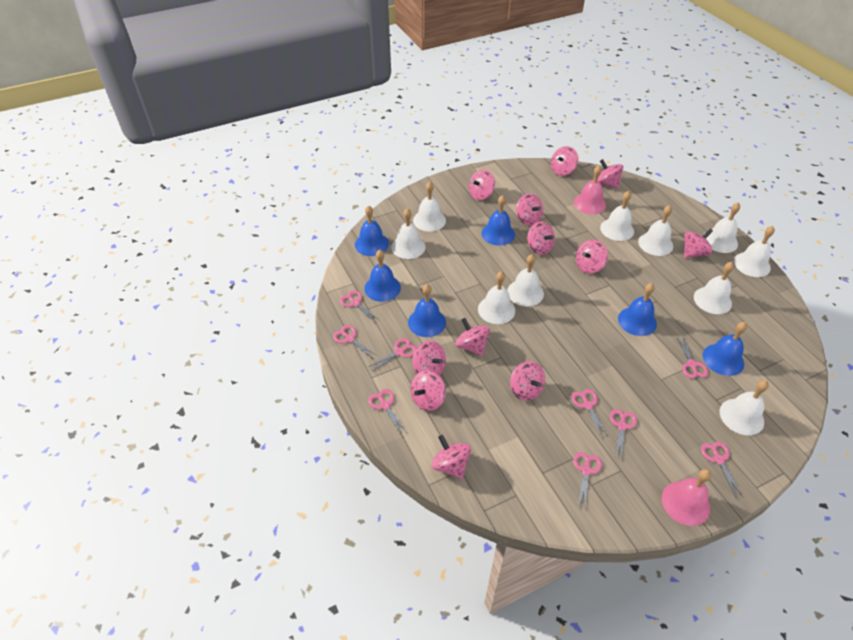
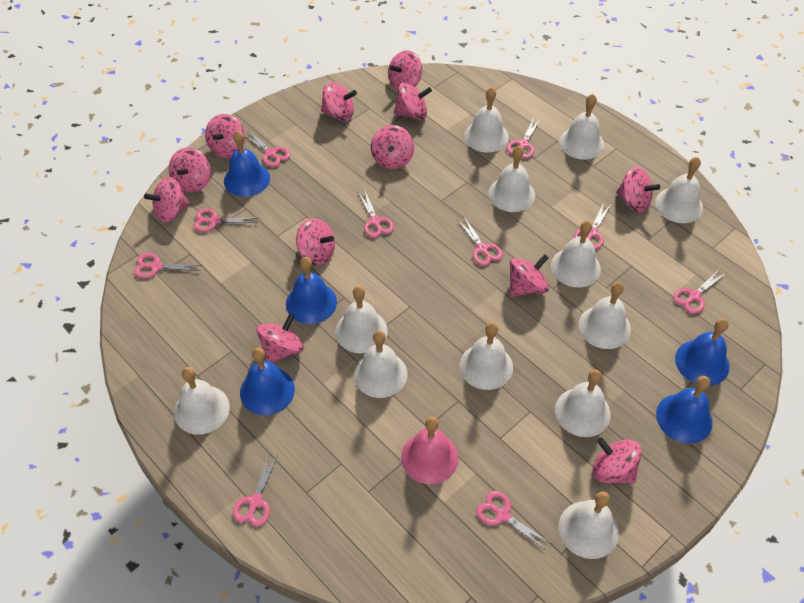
blue bell: [355,205,389,256] [364,250,401,302] [408,284,446,337] [481,195,515,246] [618,283,657,336] [703,322,747,376] = 6 -> [224,131,270,197] [240,348,295,415] [286,257,337,324] [656,376,713,444] [675,318,730,386] = 5
pink bell: [574,165,606,214] [662,469,711,526] = 2 -> [401,417,459,484] = 1
pink scissors: [333,325,377,358] [340,290,379,323] [368,338,417,372] [368,389,406,435] [571,389,608,437] [574,452,602,507] [610,409,637,458] [677,337,708,378] [701,441,742,497] = 9 -> [134,253,202,278] [194,209,259,232] [233,453,278,526] [245,130,290,167] [358,189,394,238] [457,217,503,266] [476,491,552,551] [507,118,541,158] [574,203,610,250] [673,269,726,314] = 10
white bell: [391,208,426,259] [413,182,446,232] [478,271,515,324] [507,254,544,307] [600,191,634,241] [638,205,673,256] [694,262,734,314] [706,203,740,253] [720,380,769,435] [734,226,775,277] = 10 -> [174,367,230,435] [335,286,388,353] [354,330,407,398] [460,322,513,390] [464,87,509,153] [488,146,535,212] [551,221,601,288] [555,369,611,437] [559,94,604,159] [559,492,619,559] [578,282,631,349] [655,157,703,223] = 12

